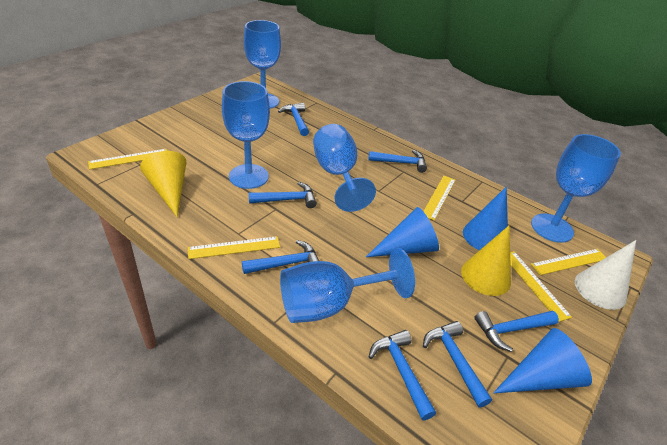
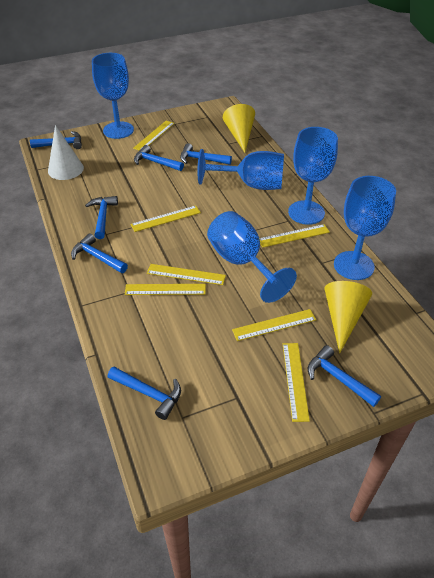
blue cone: [366,207,439,257] [463,187,508,250] [493,328,592,394] = 3 -> none = 0
yellow ruler: [88,149,167,169] [188,236,280,259] [423,176,455,220] [510,251,572,322] [531,249,606,275] = 5 -> [125,284,206,295] [130,206,201,232] [133,121,175,151] [147,264,226,285] [232,309,316,341] [259,224,330,248] [283,343,310,422] = 7

